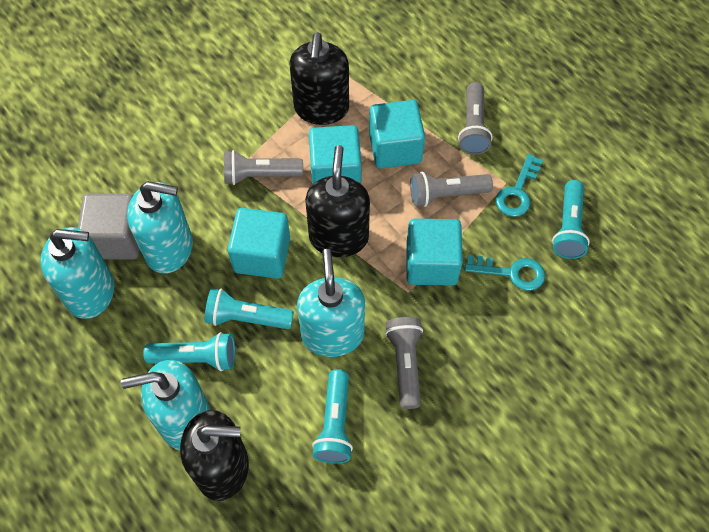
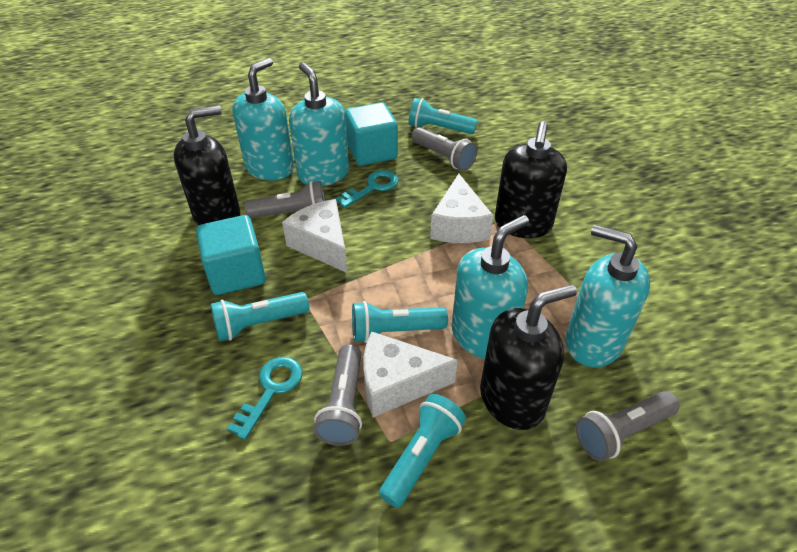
grey cube: [78,193,139,260] = 1 -> none = 0
turquoise cube: [228,208,290,279] [309,125,362,185] [369,100,425,168] [406,218,463,286] = 4 -> [196,215,266,295] [345,102,398,166] = 2
white cheese: none = 0 -> [282,199,347,273] [363,331,458,417] [430,174,494,243] = 3

